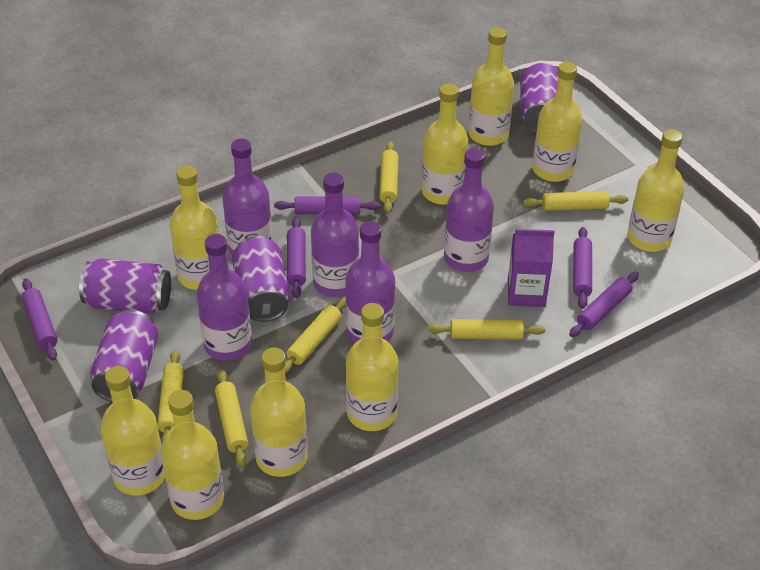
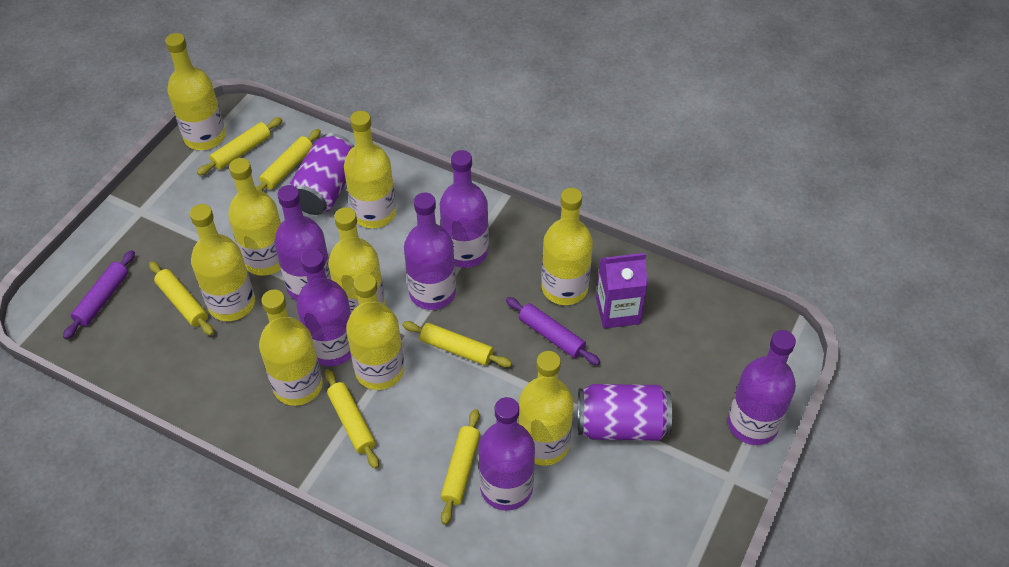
purple bottle: [197,234,252,361] [222,139,273,255] [311,173,359,297] [345,221,395,343] [444,148,494,272] = 5 -> [274,185,331,300] [297,249,351,366] [404,193,456,310] [440,150,489,268] [479,397,535,511] [728,330,796,445] = 6
purple can: [79,258,171,315] [90,310,158,402] [232,236,290,322] [520,63,558,133] = 4 -> [289,133,354,215] [578,384,672,441] = 2
purple rolling pin: [21,279,58,361] [274,196,381,215] [287,217,306,298] [569,272,639,337] [573,227,592,309] = 5 -> [63,250,135,340] [506,297,600,365] = 2

